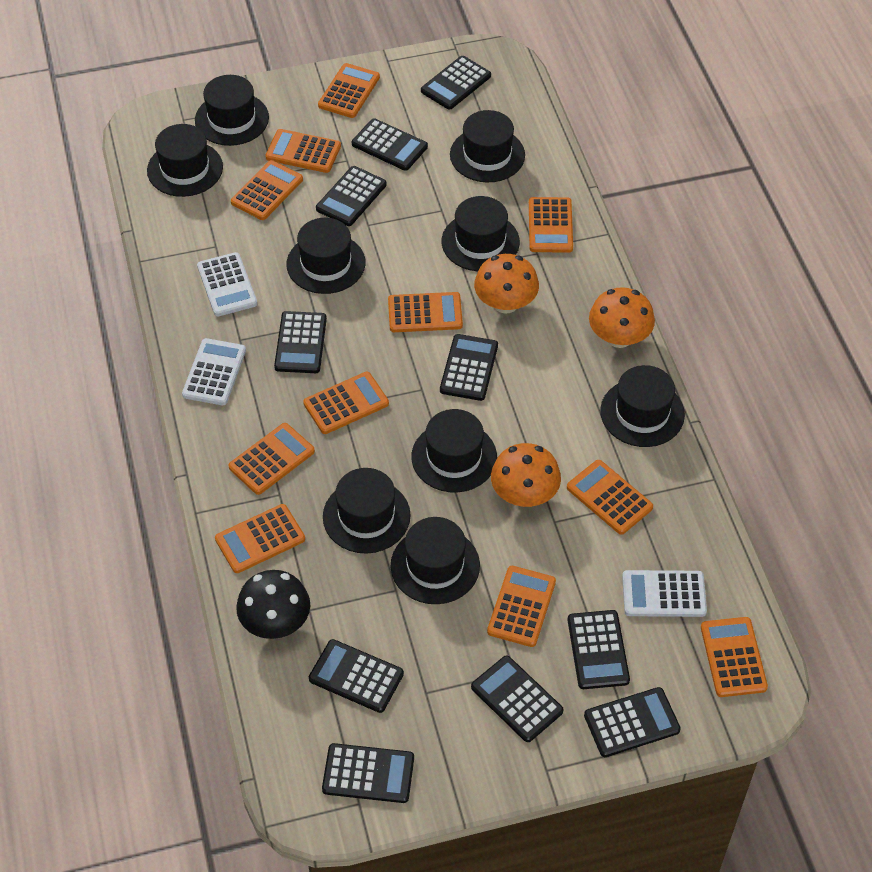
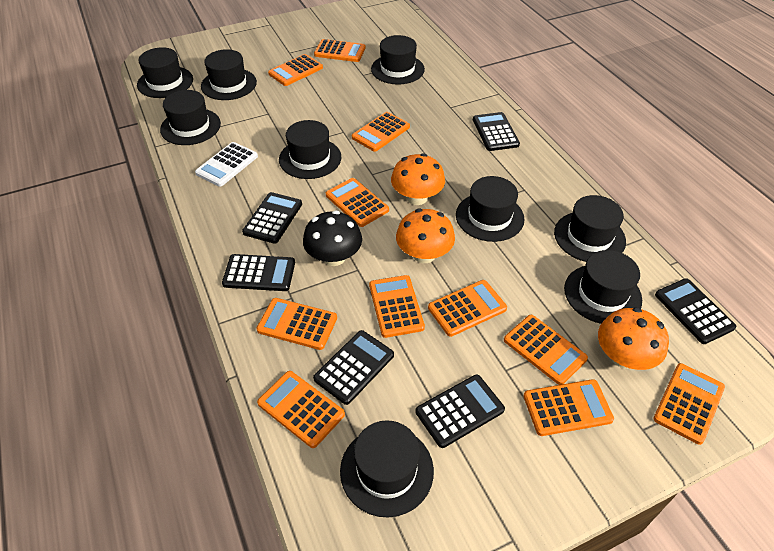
black calculator: [274,311,327,373] [309,639,404,713] [316,166,387,226] [322,743,414,803] [352,118,428,171] [421,56,491,110] [440,334,498,401] [471,656,564,742] [568,610,630,689] [584,687,681,757] = 10 -> [222,254,295,291] [242,192,302,244] [313,330,394,405] [415,375,505,448] [473,112,520,151] [655,278,736,344] = 6
white calculator: [182,338,246,405] [197,252,257,316] [622,570,707,617] = 3 -> [195,142,258,187] = 1

